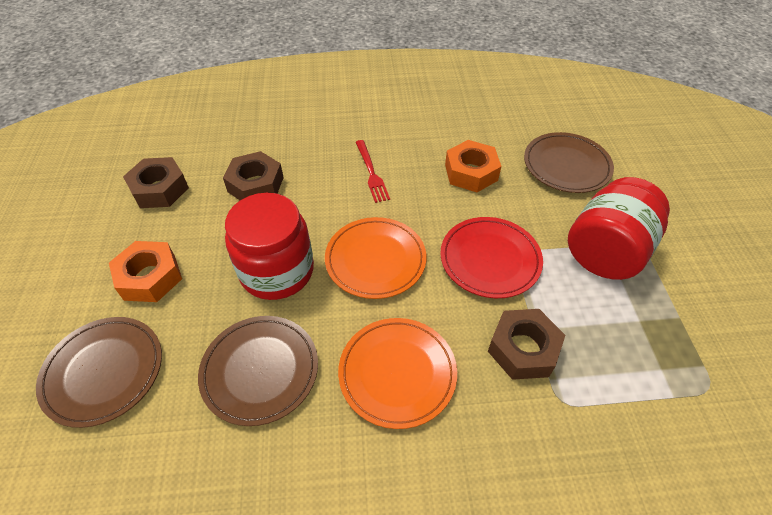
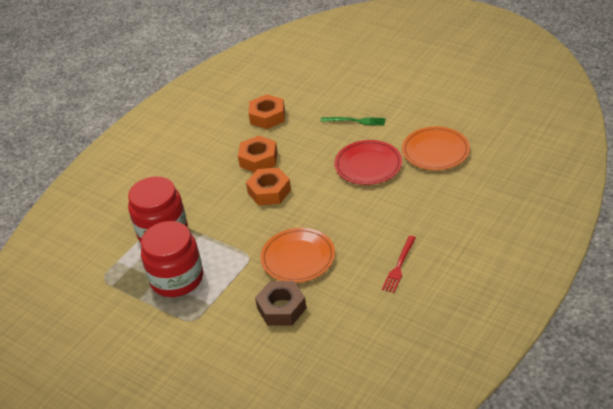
brown nut: [123,157,189,208] [223,151,284,200] [488,309,565,380] = 3 -> [255,281,306,325] = 1
brown plate: [36,317,162,428] [198,316,318,426] [524,132,614,193] = 3 -> none = 0
green fork: none = 0 -> [321,117,385,125] = 1
orange nut: [109,241,182,302] [445,140,501,192] = 2 -> [238,136,278,172] [246,168,291,205] [248,94,285,129] = 3

